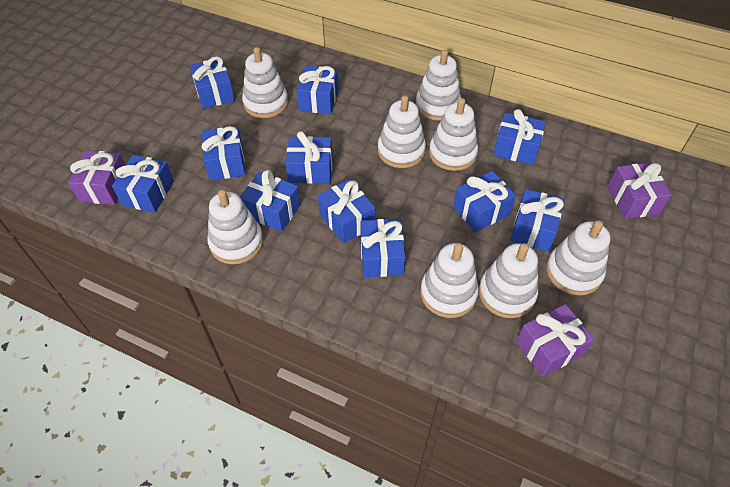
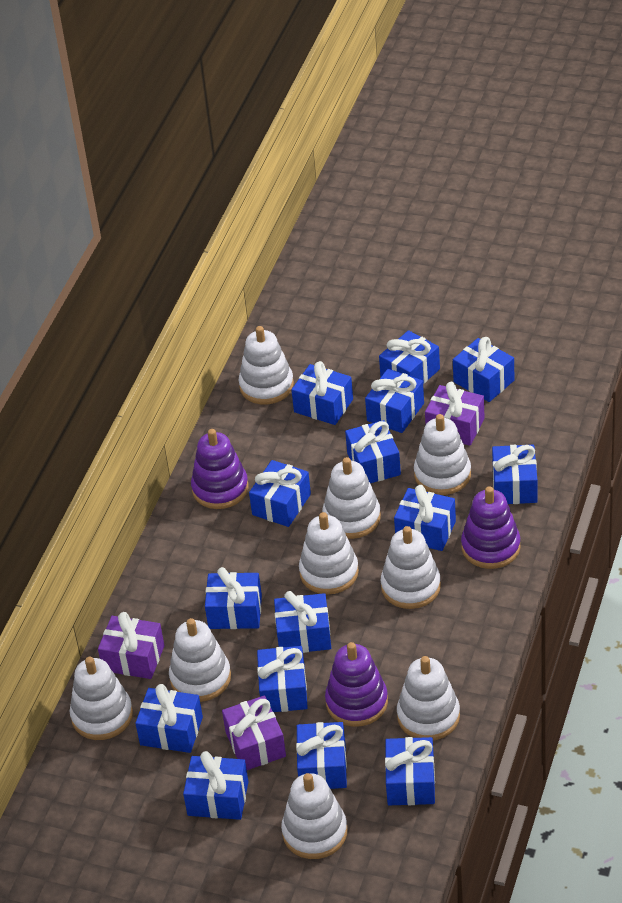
blue gift: [112,155,174,213] [189,56,235,109] [202,126,246,181] [240,170,300,232] [286,131,333,184] [297,65,339,114] [318,179,375,243] [360,219,405,277] [453,171,516,232] [493,109,546,165] [510,189,564,252] = 11 -> [135,684,203,753] [183,751,248,820] [205,567,262,629] [249,460,311,527] [257,646,308,712] [274,591,331,653] [292,361,353,425] [296,722,347,789] [345,420,401,483] [365,369,424,433] [379,330,440,384] [385,737,435,805] [394,485,456,551] [453,337,514,402] [492,445,538,504] = 15
purple stacking toy: none = 0 -> [191,429,248,509] [325,642,388,727] [461,486,521,569] = 3
white stacking toy: [207,190,263,265] [242,47,288,118] [378,95,426,168] [416,49,461,121] [420,243,479,318] [429,98,478,171] [479,243,538,318] [546,221,610,296] = 8 -> [70,657,133,740] [169,618,231,702] [238,326,294,404] [281,773,347,859] [299,512,359,595] [322,457,381,539] [381,526,441,609] [397,656,460,741] [414,414,471,495] = 9

